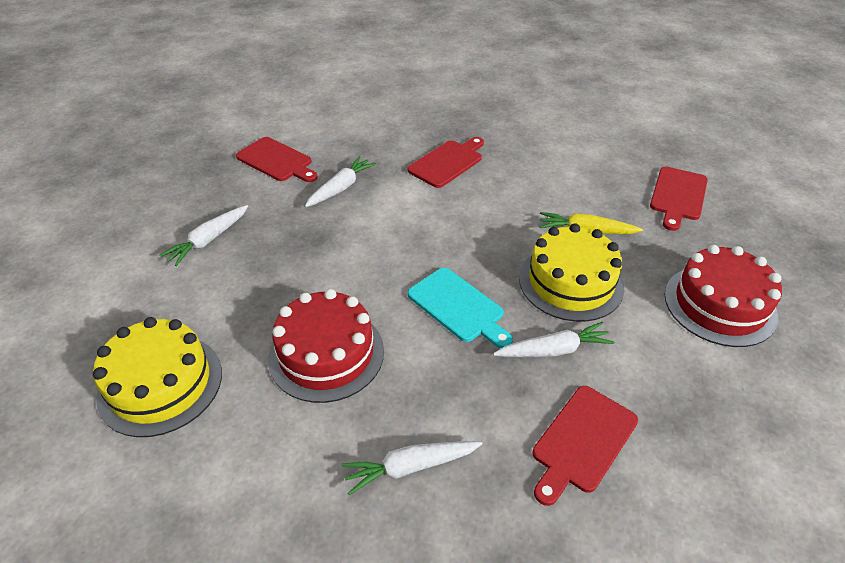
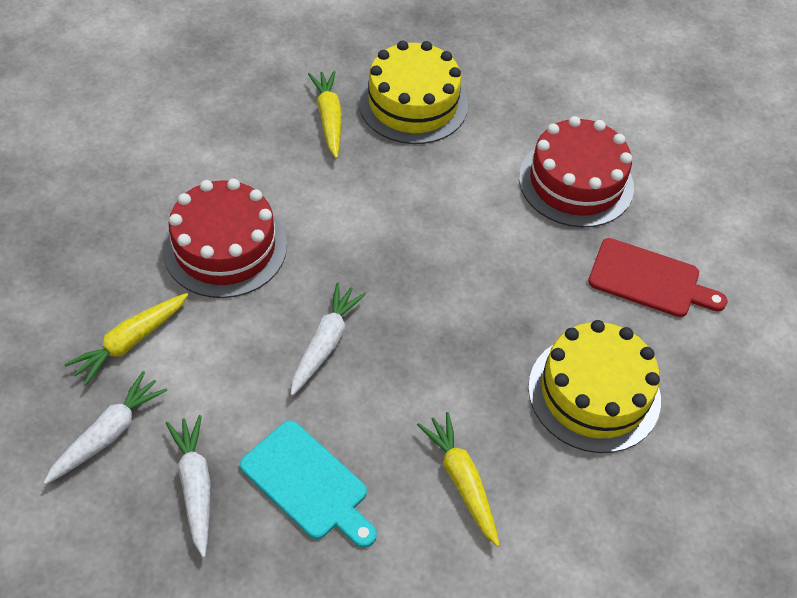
red cutting board: [236,137,318,182] [407,137,484,188] [533,386,638,506] [650,167,708,231] = 4 -> [588,238,727,317] = 1
white carrot: [160,205,248,266] [305,156,376,207] [341,441,482,495] [493,322,615,357] = 4 -> [44,371,168,485] [166,415,210,558] [291,282,366,396] = 3
yellow carrot: [540,212,643,234] = 1 -> [64,293,188,386] [308,71,342,159] [417,412,500,547] = 3

